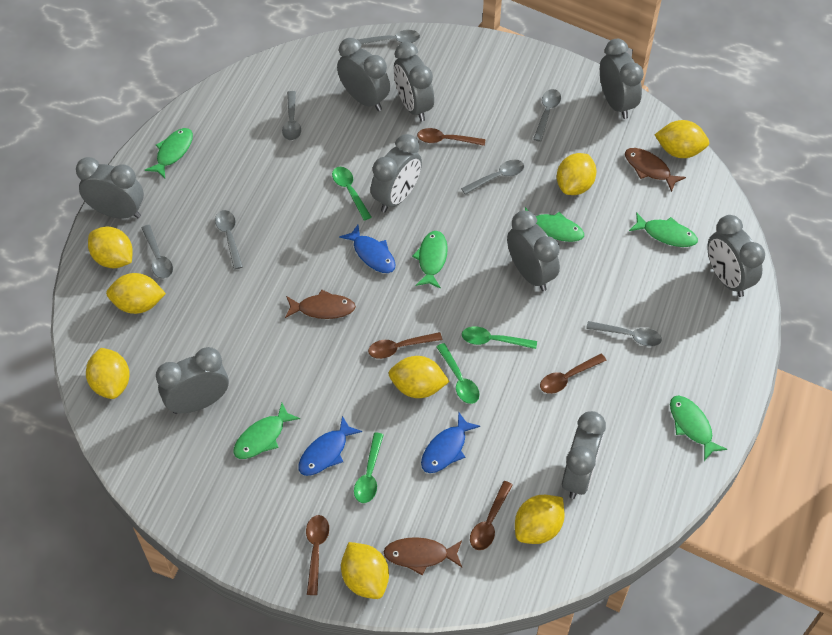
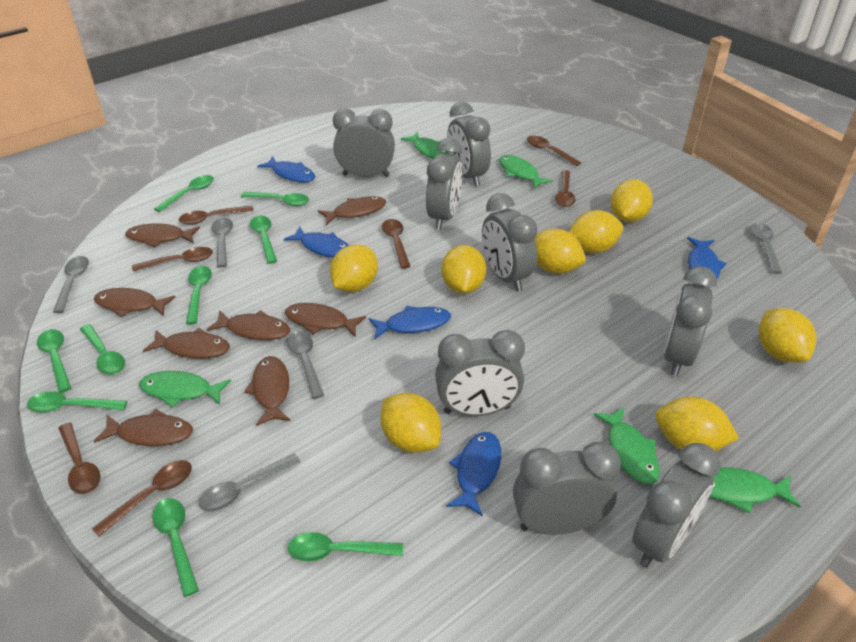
blue fish: [298,416,362,476] [339,225,396,273] [421,413,480,473] = 3 -> [257,156,315,182] [284,226,349,258] [369,306,451,340] [446,432,501,516] [687,237,726,279] = 5
brown fish: [285,290,356,319] [384,537,462,576] [625,148,686,192] = 3 -> [94,288,175,317] [94,409,193,446] [125,223,200,247] [143,328,230,359] [207,310,290,340] [244,356,291,426] [285,303,366,337] [318,196,386,225] = 8
brown spoon: [306,515,329,595] [368,332,442,359] [417,128,485,146] [470,481,513,550] [540,354,606,394] = 5 -> [59,422,100,494] [92,460,192,537] [132,247,213,271] [179,206,254,225] [382,219,411,269] [527,136,581,166] [555,170,576,207] = 7
green fish: [145,128,193,178] [233,403,300,459] [412,231,448,289] [525,207,584,242] [629,212,698,247] [670,396,727,461] = 6 -> [139,371,231,407] [401,132,449,159] [499,155,553,189] [593,407,659,484] [710,467,801,513] = 5
green spoon: [332,167,371,220] [354,433,384,503] [436,343,480,404] [462,326,537,349] = 4 -> [27,391,127,413] [37,329,71,393] [80,324,125,375] [152,498,199,597] [154,175,214,212] [186,266,212,324] [241,192,309,206] [250,216,277,264] [288,532,403,562] = 9
grey clock: [76,157,144,218] [156,347,229,414] [337,38,390,111] [371,134,422,213] [394,42,434,122] [507,210,560,291] [562,411,606,499] [600,39,644,119] [707,215,765,297] = 9 -> [333,108,395,177] [426,138,462,230] [435,330,525,416] [447,102,491,187] [482,193,537,292] [513,442,621,535] [632,443,720,568] [664,266,717,376] = 8
grey spoon: [142,225,173,279] [215,210,243,269] [282,91,301,141] [357,30,420,45] [461,160,524,195] [533,89,561,142] [586,321,662,347] = 7 -> [53,256,89,313] [199,454,300,511] [211,218,233,268] [287,331,324,399] [750,223,782,274] = 5

